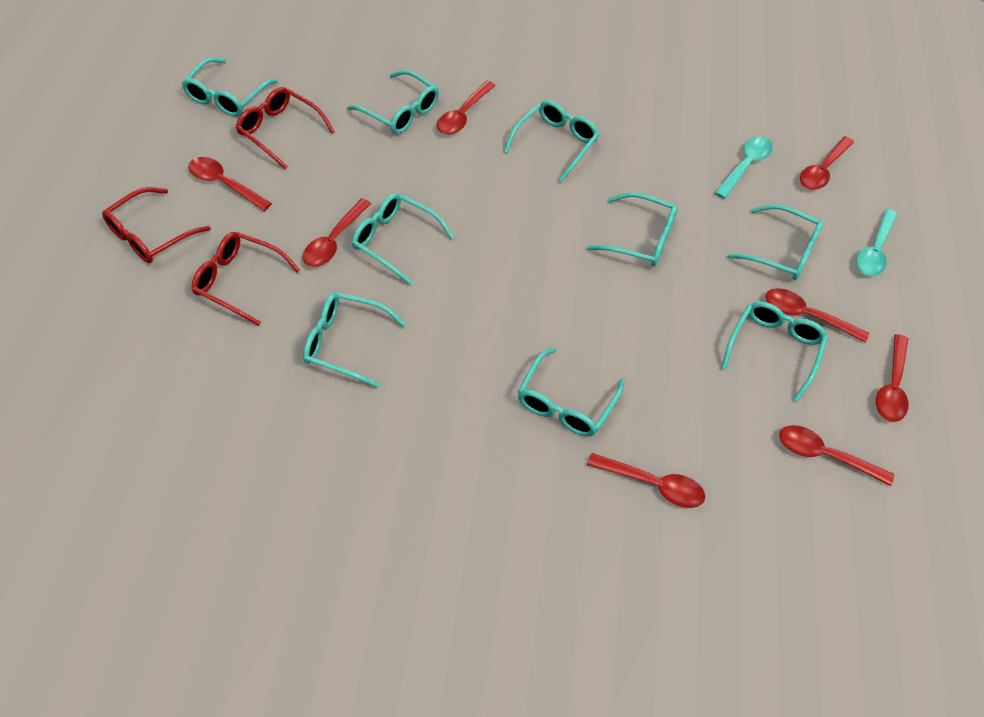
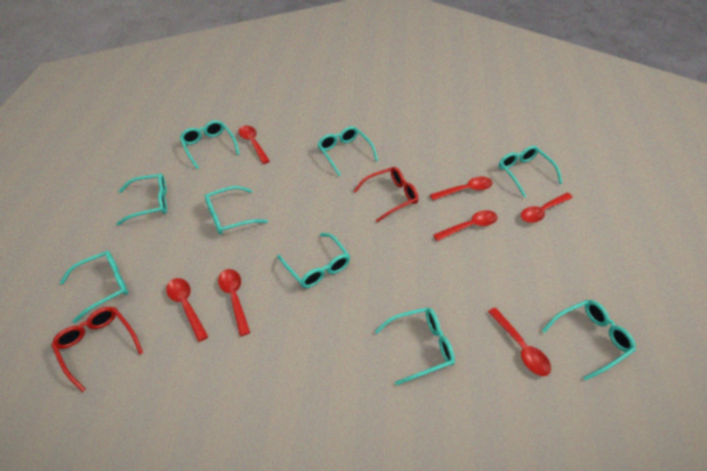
red glasses: [102,187,211,263] [192,232,300,326] [236,87,335,170] = 3 -> [51,307,143,392] [354,167,418,222] = 2
red spoon: [188,157,272,211] [303,198,371,267] [437,81,496,135] [587,453,705,508] [765,288,869,343] [779,425,894,486] [800,136,854,190] [876,334,908,422] = 8 -> [166,278,209,342] [218,269,250,336] [239,125,270,164] [430,177,493,200] [433,210,497,241] [488,307,551,376] [521,193,573,223] = 7
turquoise spoon: [715,136,773,199] [856,209,897,277] = 2 -> none = 0

